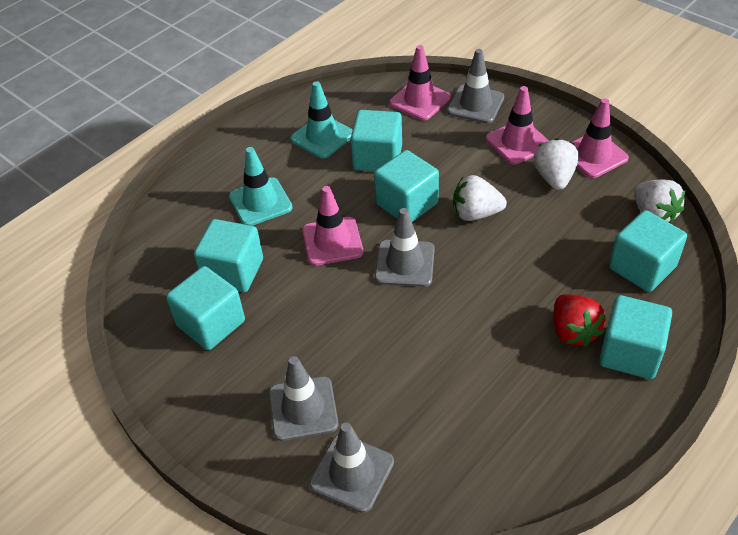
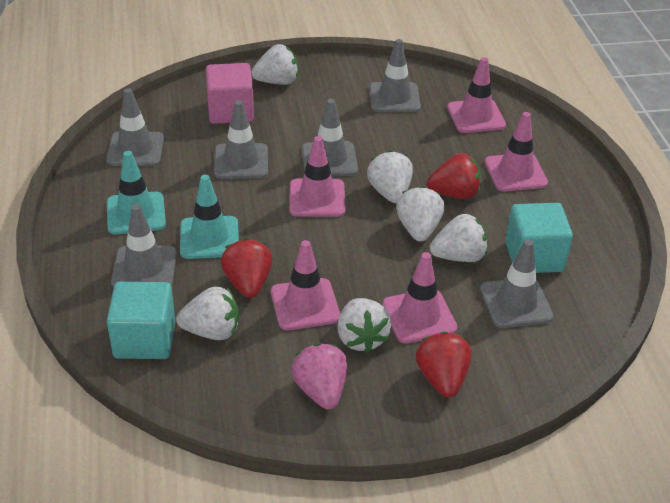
grey traffic cone: [269,356,338,441] [309,422,394,513] [375,208,435,287] [447,49,504,124] = 4 -> [106,88,164,166] [111,204,177,288] [214,100,268,179] [302,99,358,177] [369,39,421,112] [480,239,554,328] = 6
pink cube: none = 0 -> [206,63,254,124] = 1
pink strawberry: none = 0 -> [291,343,347,409] = 1
pink traffic cone: [302,186,363,266] [389,45,451,121] [486,86,549,164] [571,98,629,178] = 4 -> [271,240,340,330] [289,136,346,217] [382,252,457,344] [447,57,506,133] [485,112,548,191] = 5
red strawberry: [553,294,606,347] = 1 -> [221,238,272,298] [416,332,472,398] [427,153,481,199] = 3
turquoise cube: [166,266,245,350] [194,219,263,293] [351,110,402,172] [374,150,439,222] [599,295,672,379] [609,210,687,292] = 6 -> [107,282,175,359] [505,203,573,273] = 2
white strawberry: [453,175,507,221] [534,138,579,190] [634,180,685,224] = 3 -> [176,287,239,340] [251,44,298,85] [337,298,391,353] [367,150,413,203] [396,186,444,242] [430,214,488,262] = 6

